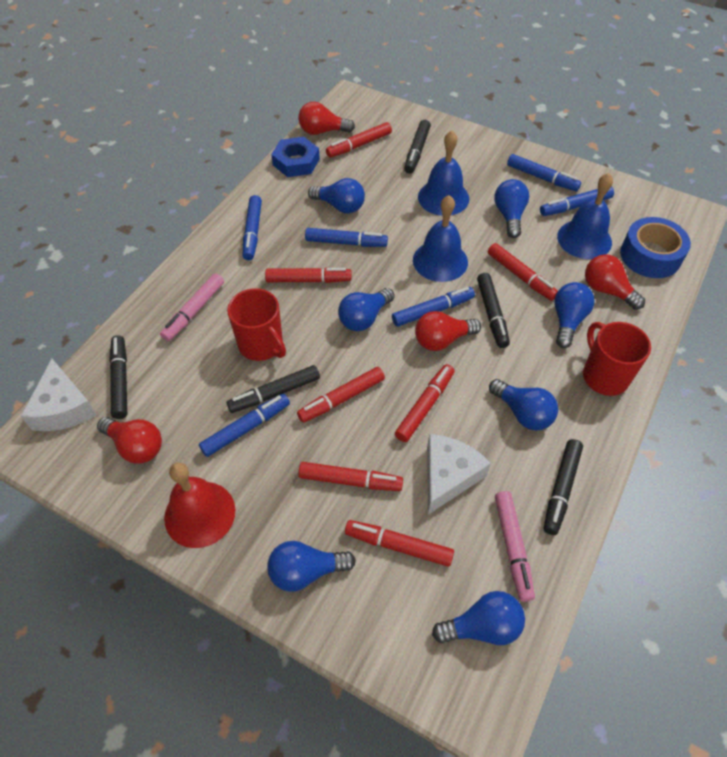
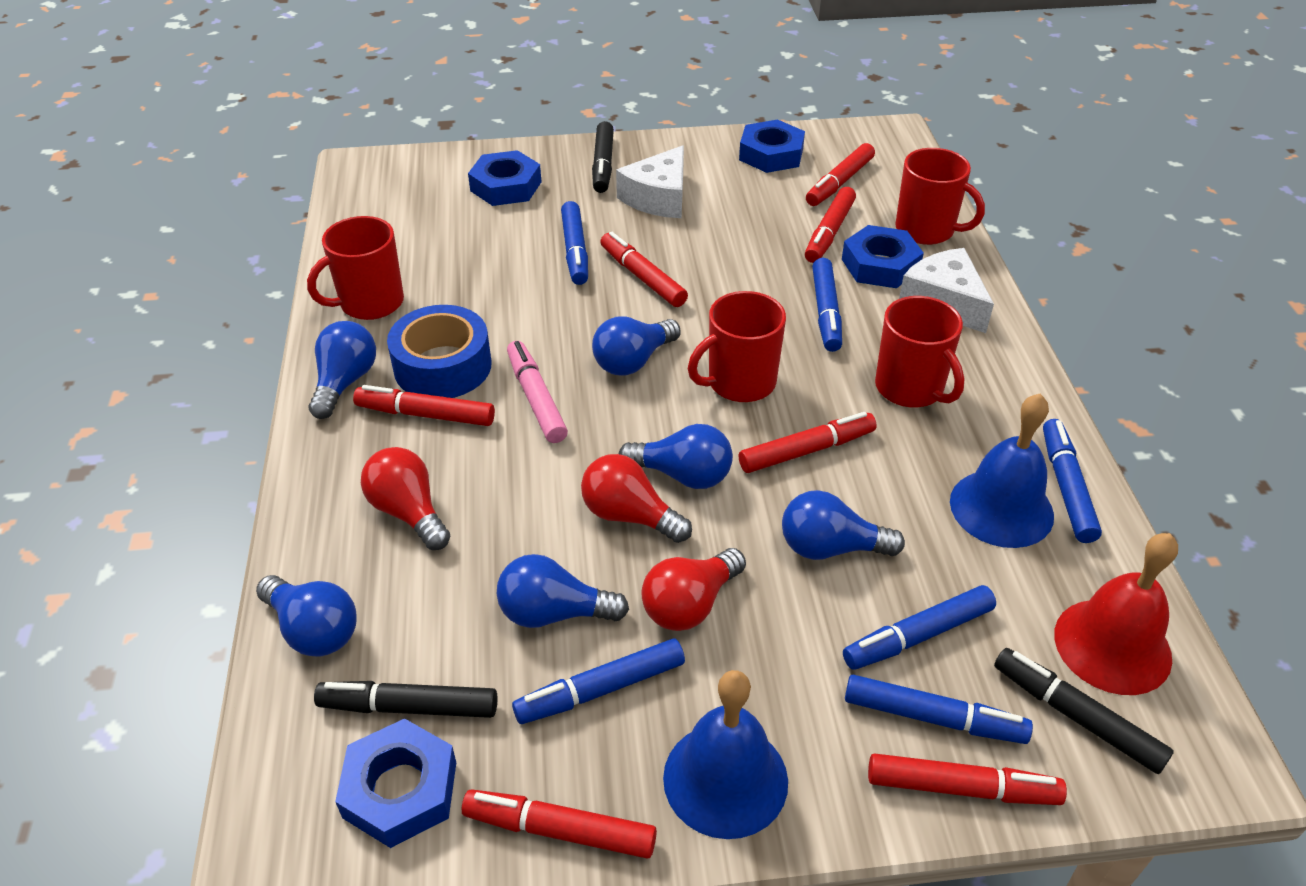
black marker: [109,335,127,419] [226,365,320,413] [404,120,431,173] [477,273,510,348] [544,439,583,535] = 5 -> [314,681,497,718] [592,121,614,193] [994,648,1174,774] = 3
blue bell: [413,195,468,282] [418,131,469,216] [557,173,613,259] = 3 -> [663,670,788,839] [950,394,1054,548] = 2
blue light bulb: [267,541,356,592] [308,178,365,214] [338,288,395,331] [432,591,525,645] [489,379,558,430] [494,179,529,238] [554,282,595,348] = 7 -> [256,575,357,656] [309,321,376,419] [497,554,629,628] [592,316,681,376] [619,424,733,489] [782,490,905,560] = 6
blue nut: [271,137,320,177] = 1 -> [335,718,456,848] [468,150,542,206] [739,119,805,173] [842,225,924,288] = 4
pink marker: [160,273,224,341] [495,491,535,602] = 2 -> [507,341,568,443] = 1
red light bulb: [97,417,162,464] [299,102,355,135] [415,311,481,351] [585,254,645,310] = 4 -> [361,447,450,550] [581,454,692,543] [641,548,746,631] = 3
red mug: [227,288,286,361] [583,322,651,396] = 2 -> [307,216,404,320] [688,291,786,402] [875,296,965,407] [895,148,985,245] = 4

